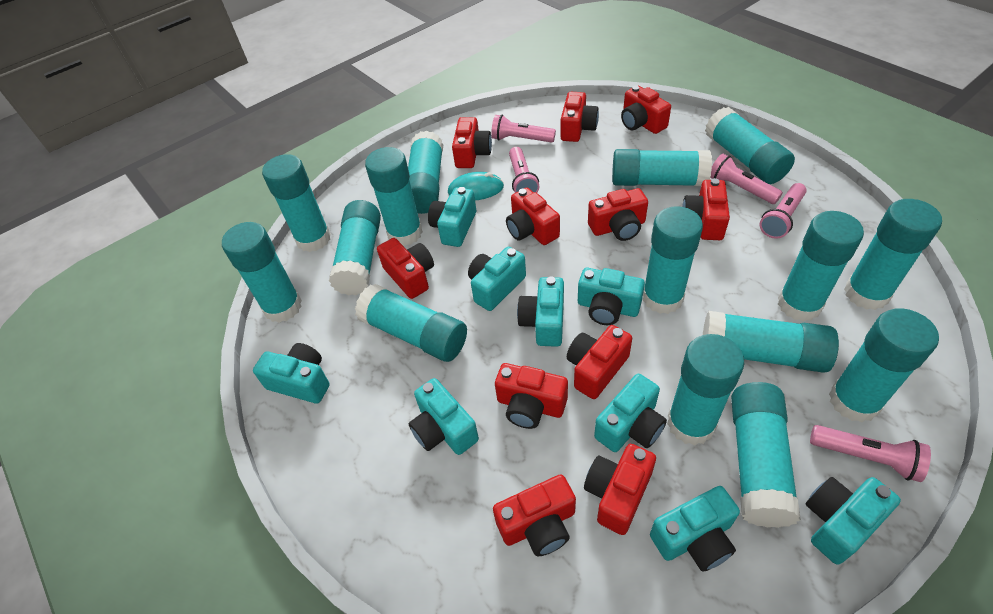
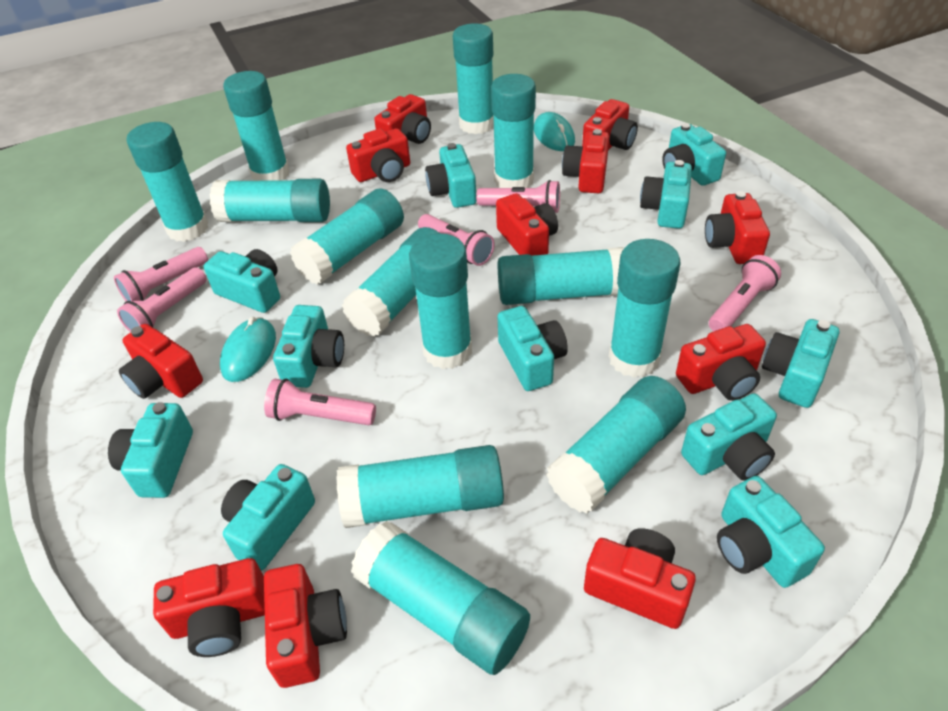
pink flashlight: [491,115,556,142] [509,147,539,193] [710,154,783,204] [760,183,807,239] [810,425,931,482] = 5 -> [114,247,208,301] [117,267,207,333] [264,379,376,425] [418,214,495,266] [476,180,560,213] [709,255,781,331] = 6
turquoise camera: [253,343,330,404] [409,378,479,455] [428,187,476,247] [468,247,526,311] [517,277,564,347] [578,268,645,325] [594,374,667,452] [650,486,740,572] [806,477,901,565] = 9 -> [108,402,193,498] [204,249,280,313] [221,464,315,571] [273,305,344,388] [425,143,477,208] [498,306,568,391] [640,160,692,229] [662,123,726,186] [681,393,777,481] [717,476,825,588] [762,319,839,408] = 11
turquoise glue stick: [222,222,302,322] [262,154,331,252] [329,200,381,295] [355,284,467,362] [365,147,423,246] [408,131,443,214] [612,149,712,187] [643,206,703,314] [667,334,744,445] [703,311,839,373] [705,107,795,184] [731,382,801,528] [778,211,864,321] [829,308,939,422] [844,199,942,310] = 15 -> [127,122,209,242] [210,179,330,222] [223,71,290,181] [290,188,404,285] [336,445,504,528] [342,227,439,337] [351,521,530,675] [409,233,472,369] [453,23,494,134] [491,74,536,188] [498,247,624,305] [546,376,686,513] [608,239,680,378] = 13
turquoise mouse: [448,172,504,200] = 1 -> [220,317,276,382] [534,112,575,151] = 2

